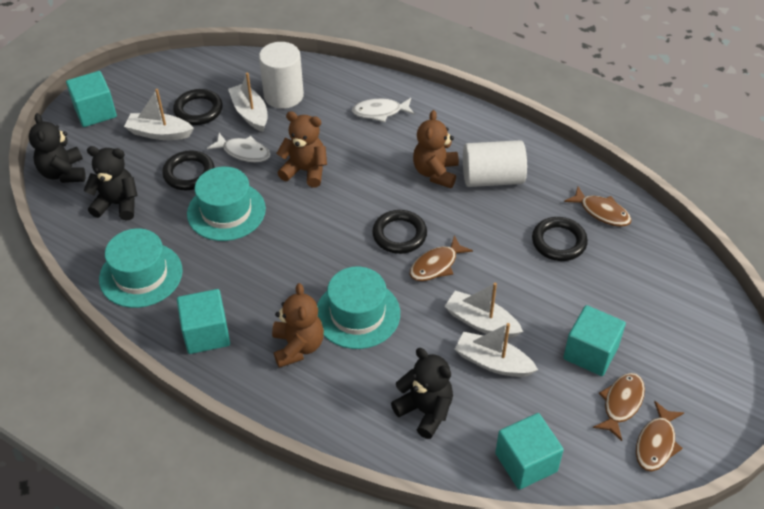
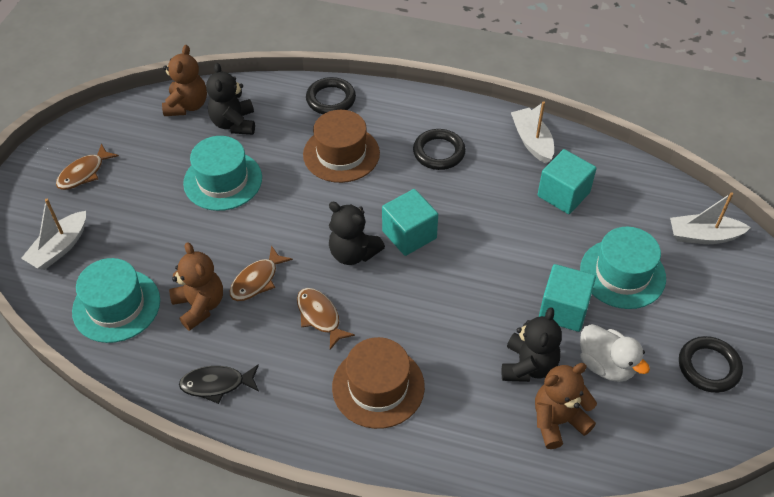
black fish: none = 0 -> [179,364,259,404] = 1
black ring: [162,150,215,190] [173,89,223,125] [372,210,427,254] [532,217,588,261] = 4 -> [306,77,356,114] [413,129,466,170] [679,336,743,393] = 3
brown fish: [410,235,473,281] [564,187,631,227] [593,373,645,441] [636,401,684,472] = 4 -> [56,143,119,190] [230,245,293,301] [297,288,355,350] = 3
brown hat: none = 0 -> [303,110,380,183] [332,337,425,429] = 2
turquoise cube: [66,71,117,127] [177,289,230,354] [495,413,564,490] [563,305,626,376] = 4 -> [382,189,438,256] [537,149,597,214] [539,264,596,332] = 3
white boat: [124,89,194,140] [228,73,267,132] [444,283,523,338] [455,323,538,377] = 4 -> [21,199,86,270] [511,102,554,164] [670,192,751,244] = 3
white cylinder: [259,42,304,109] [463,140,527,187] = 2 -> none = 0
white duck: none = 0 -> [580,324,650,382] = 1
white fish: [207,133,270,162] [352,98,415,122] = 2 -> none = 0

